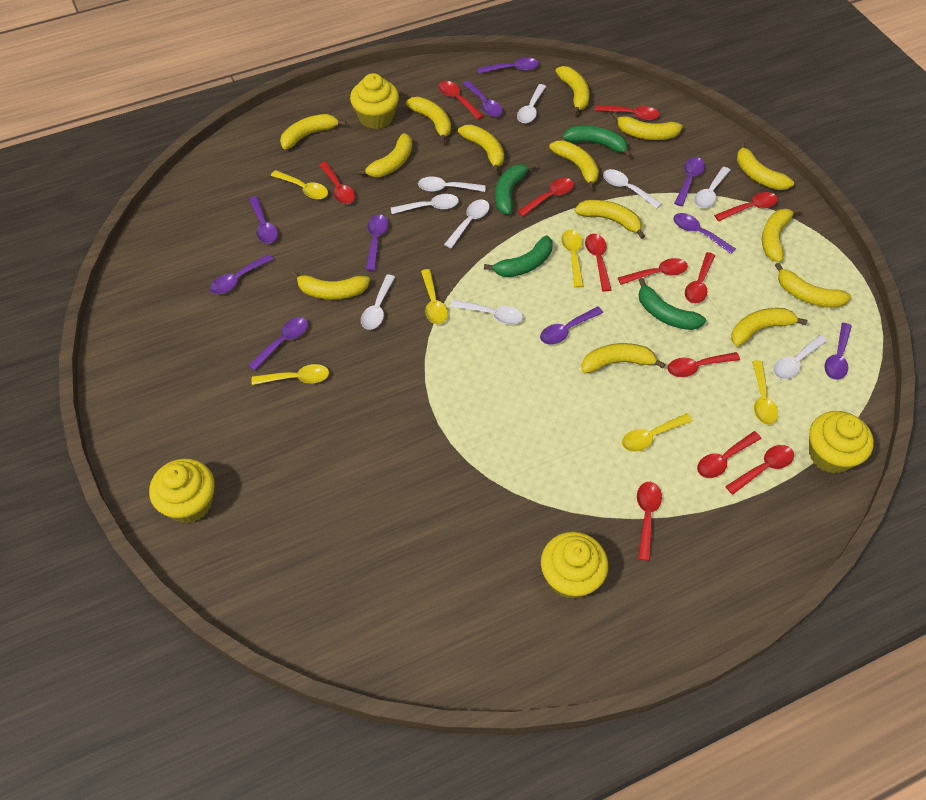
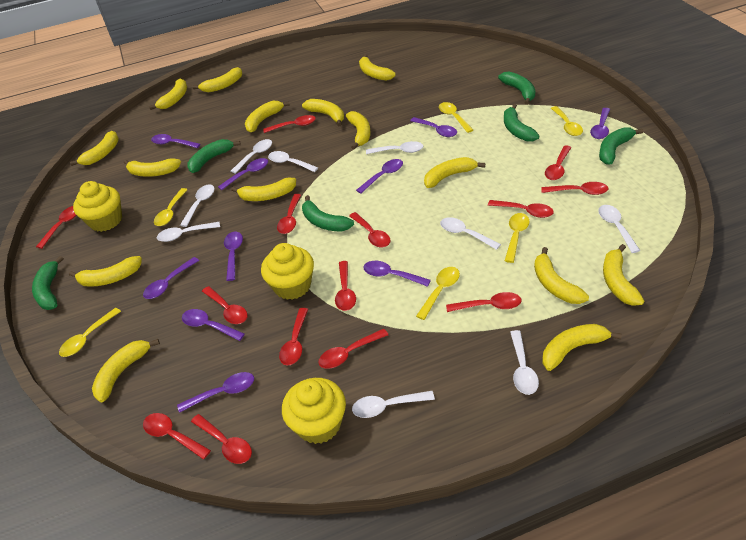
green banana: [484,235,552,277] [495,163,536,215] [563,126,632,158] [639,278,706,330] = 4 -> [32,256,64,310] [188,139,241,173] [302,195,354,232] [498,71,535,105] [504,104,539,142] [599,127,643,165] = 6
red spoon: [319,161,355,204] [438,81,483,120] [517,178,574,216] [585,234,611,292] [595,105,660,120] [618,258,688,285] [637,482,662,561] [667,352,740,377] [685,252,715,304] [697,431,761,478] [714,192,778,221] [725,445,794,495] = 12 -> [36,206,77,249] [143,413,211,460] [191,414,252,464] [202,286,247,324] [263,115,316,133] [277,194,301,234] [279,308,308,366] [318,329,388,369] [335,261,356,311] [349,212,390,248] [446,292,521,312] [488,200,554,218] [541,182,609,195] [545,145,572,180] = 14
yellow banana: [280,114,346,149] [291,271,370,300] [357,133,412,177] [406,97,451,143] [458,125,504,174] [549,140,599,190] [556,66,589,115] [574,200,645,239] [582,343,665,373] [612,112,682,140] [731,308,807,346] [737,142,794,190] [762,207,800,262] [775,263,851,308] = 14 -> [69,256,142,287] [70,131,119,166] [92,339,160,402] [124,158,181,177] [149,79,187,110] [192,67,242,93] [231,178,296,201] [245,101,290,133] [302,99,344,126] [346,111,371,149] [359,54,396,81] [424,157,485,188] [534,247,589,304] [542,324,622,371] [603,244,644,306] = 15
yellow cupcake: [149,459,215,523] [350,73,399,129] [541,532,608,599] [809,411,874,474] = 4 -> [73,181,122,232] [261,243,314,300] [282,378,346,444] = 3

